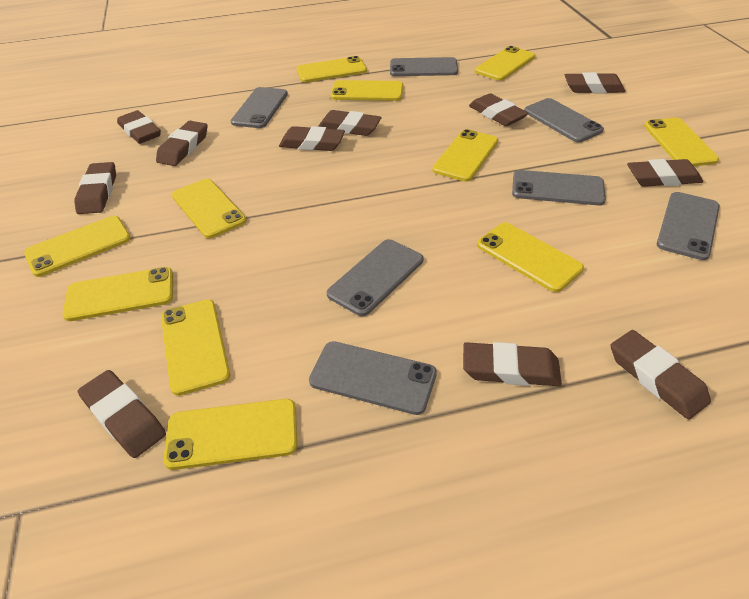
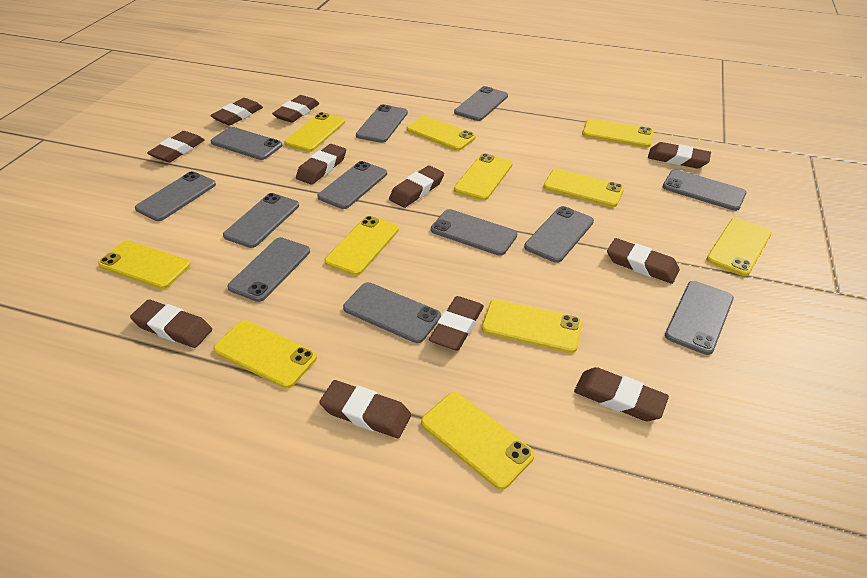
grey phone: [231,87,288,128] [309,341,437,415] [327,239,423,316] [390,57,458,76] [512,170,606,205] [524,98,604,142] [657,192,720,260] = 7 -> [135,171,216,221] [211,127,282,160] [223,193,299,248] [227,237,310,302] [317,161,387,209] [343,282,441,343] [356,104,408,143] [431,209,517,256] [454,86,508,121] [524,206,594,263] [663,169,746,211] [665,281,734,355] = 12

